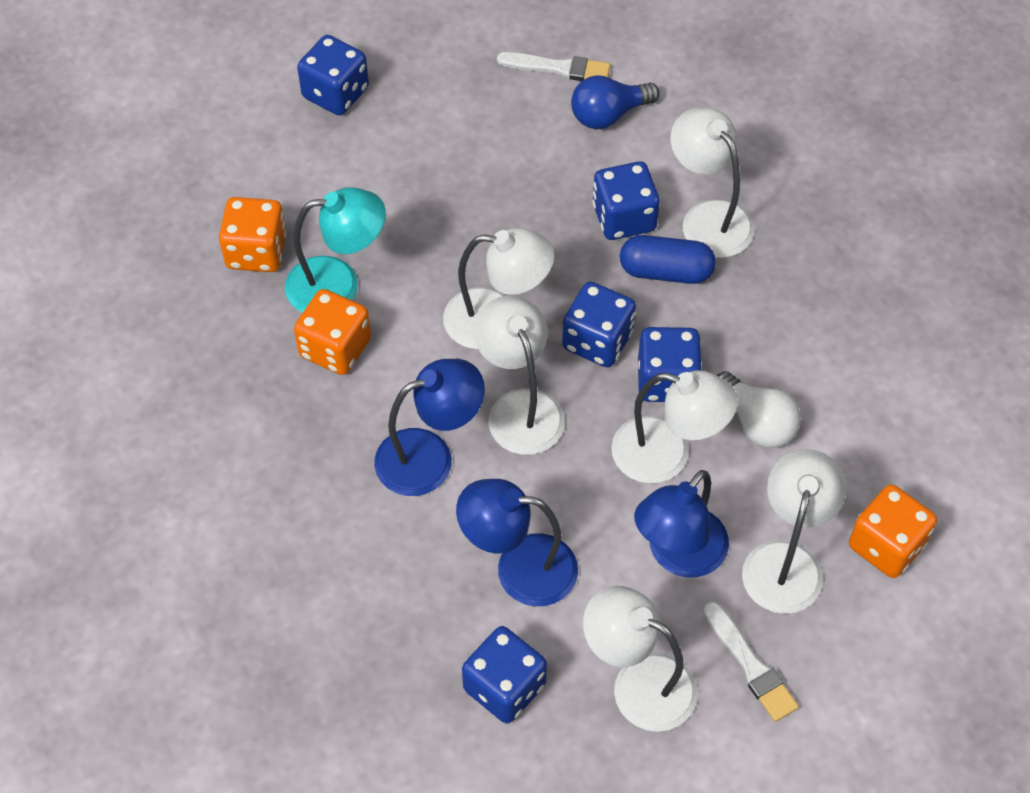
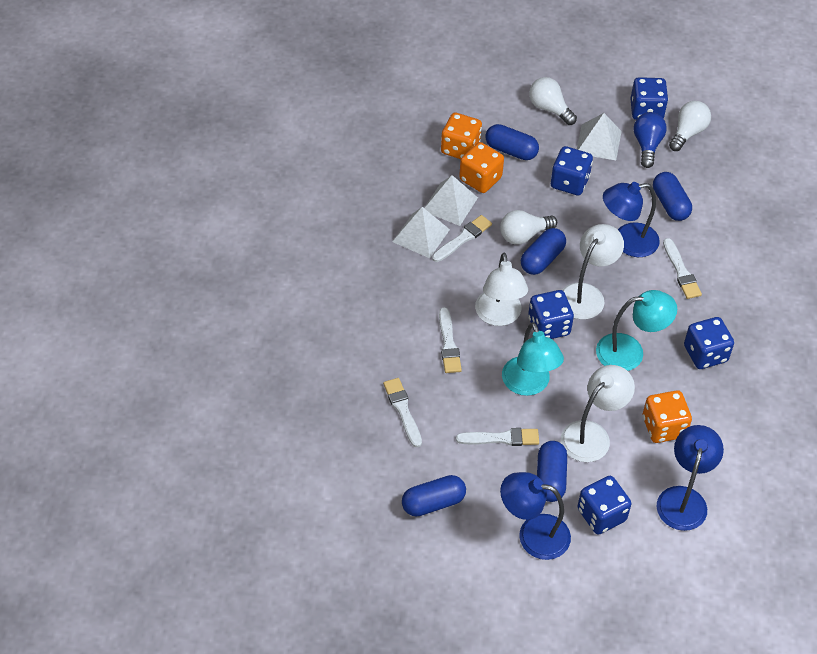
blue capsule: [620,235,716,284] = 1 -> [402,475,466,517] [486,124,539,160] [521,228,566,275] [537,441,567,502] [653,172,692,221] = 5
turquoise lamp: [285,187,386,313] = 1 -> [502,322,564,396] [596,290,677,371] = 2
white brush: [497,52,611,81] [704,602,799,722] = 2 -> [383,378,422,448] [432,215,492,262] [439,307,462,373] [456,428,539,446] [663,238,702,299] = 5
white lamp: [443,228,554,349] [474,296,565,455] [583,586,698,732] [611,371,738,484] [671,107,754,258] [742,449,846,614] = 6 -> [475,253,528,326] [561,365,635,462] [562,224,624,320] = 3
white light bulb: [717,371,801,448] = 1 -> [500,210,557,245] [529,77,577,125] [669,101,711,151] = 3
white pyramid: none = 0 -> [392,207,450,258] [424,175,478,226] [577,113,622,160] = 3

